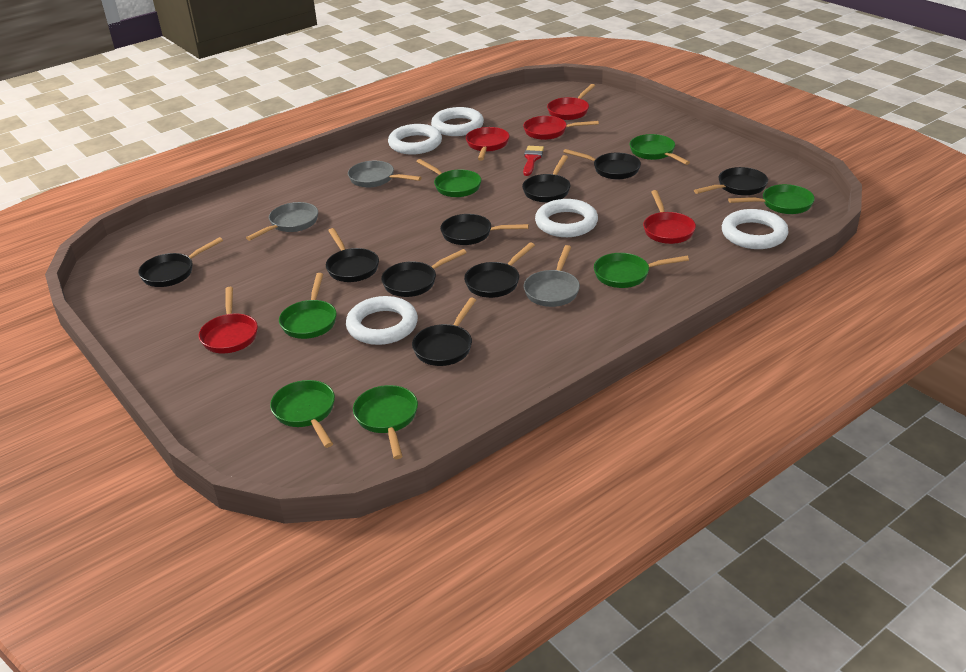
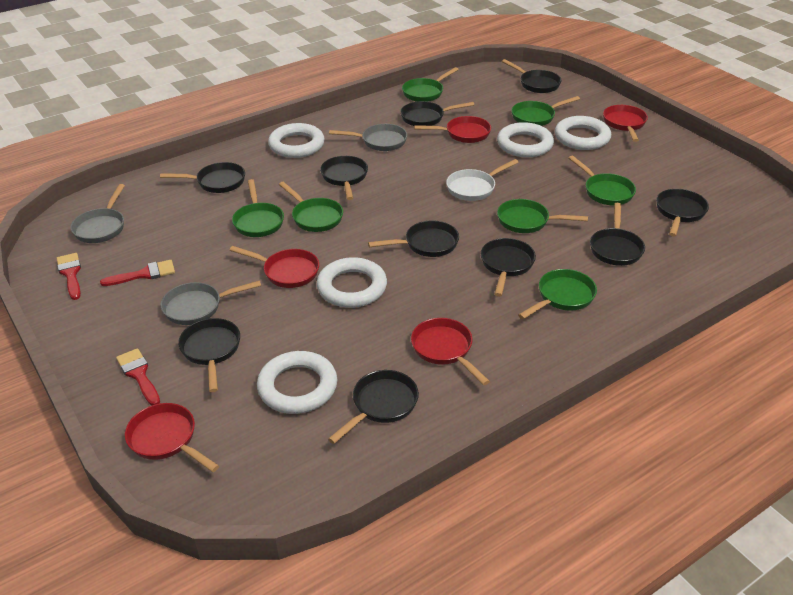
black pan: [138,237,223,287] [326,228,379,282] [381,249,467,297] [412,298,476,366] [440,214,529,245] [464,243,535,298] [522,155,570,202] [563,149,641,180] [694,167,768,196] = 9 -> [160,162,245,193] [178,318,240,392] [320,156,368,200] [328,370,419,444] [368,220,459,257] [401,101,474,126] [481,238,536,297] [502,59,562,93] [590,203,645,266] [656,189,709,237] = 10
red brush: [523,146,544,176] = 1 -> [57,253,81,300] [100,260,175,286] [116,348,160,406] = 3
white pan: none = 0 -> [446,159,519,201] = 1

